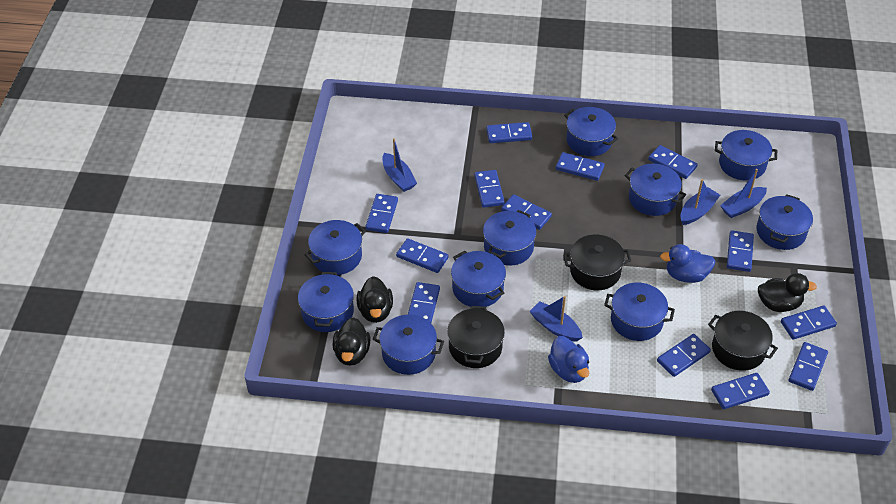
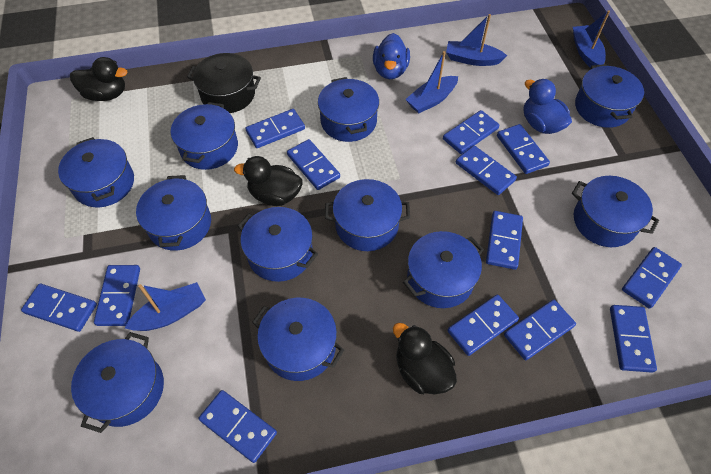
black pot: [447,306,505,368] [563,235,631,290] [708,311,778,371] = 3 -> [187,53,261,113] = 1
blue pot: [298,272,354,332] [305,220,366,275] [373,315,444,375] [451,251,506,307] [483,210,536,266] [564,107,618,156] [604,283,675,341] [625,164,686,216] [715,130,777,181] [756,195,813,250] = 10 -> [58,137,134,207] [71,332,164,433] [136,175,211,251] [171,102,238,170] [238,207,318,282] [252,298,344,381] [318,77,379,142] [325,179,410,251] [403,231,484,308] [572,176,659,247] [575,64,644,128] = 11

